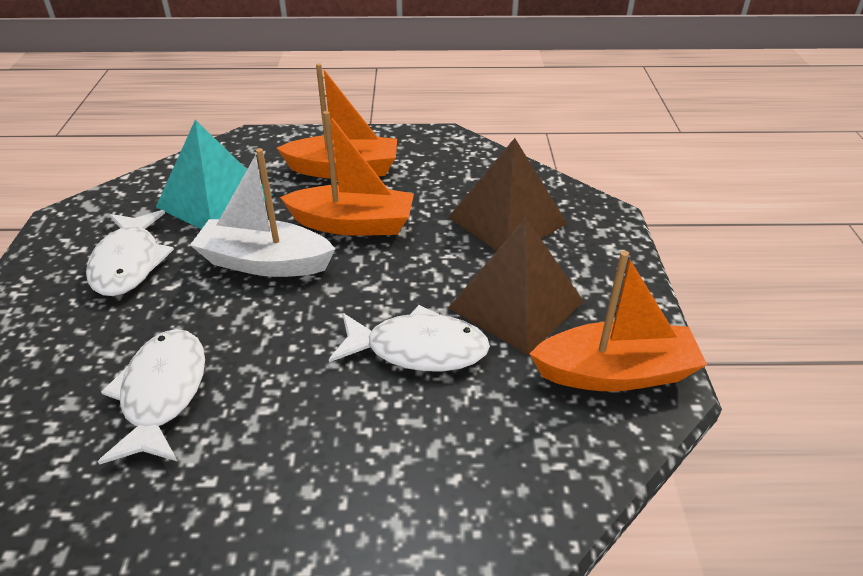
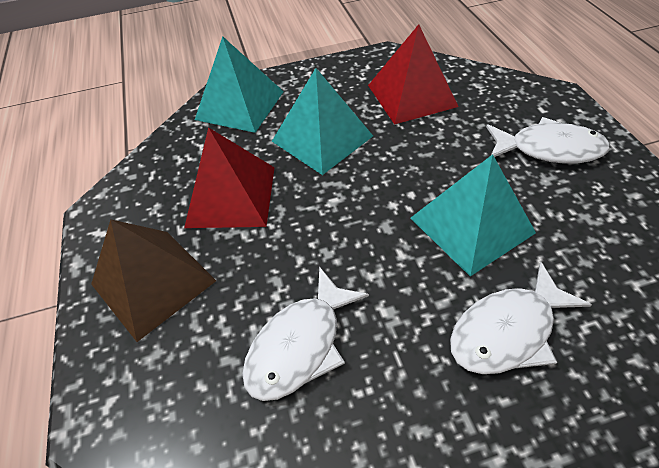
brown pyramid: [448,218,584,355] [449,138,567,251] = 2 -> [91,219,216,342] = 1
orange boat: [277,63,397,179] [280,111,414,236] [530,251,707,392] = 3 -> none = 0
red pyramid: none = 0 -> [184,127,275,228] [368,24,459,125] = 2
turquoise pyramid: [156,120,273,229] = 1 -> [195,36,284,133] [272,68,373,175] [410,154,536,277] = 3
white boat: [190,148,335,277] = 1 -> none = 0

